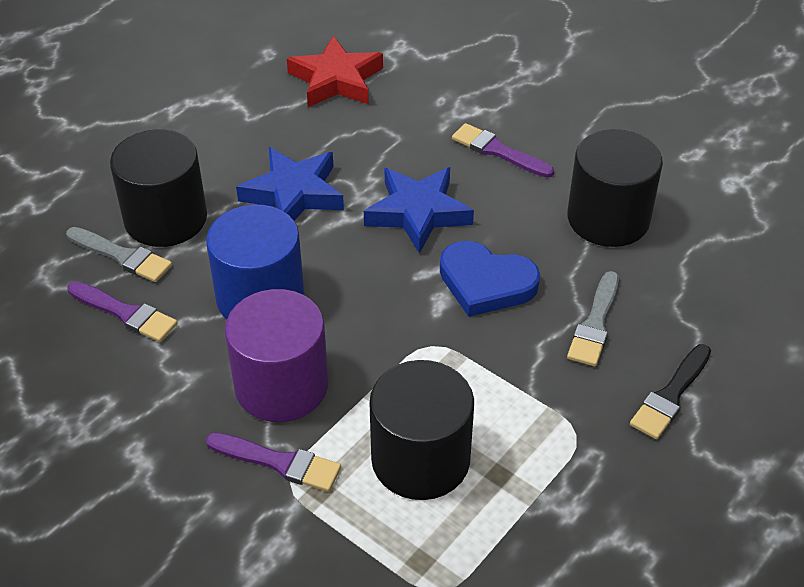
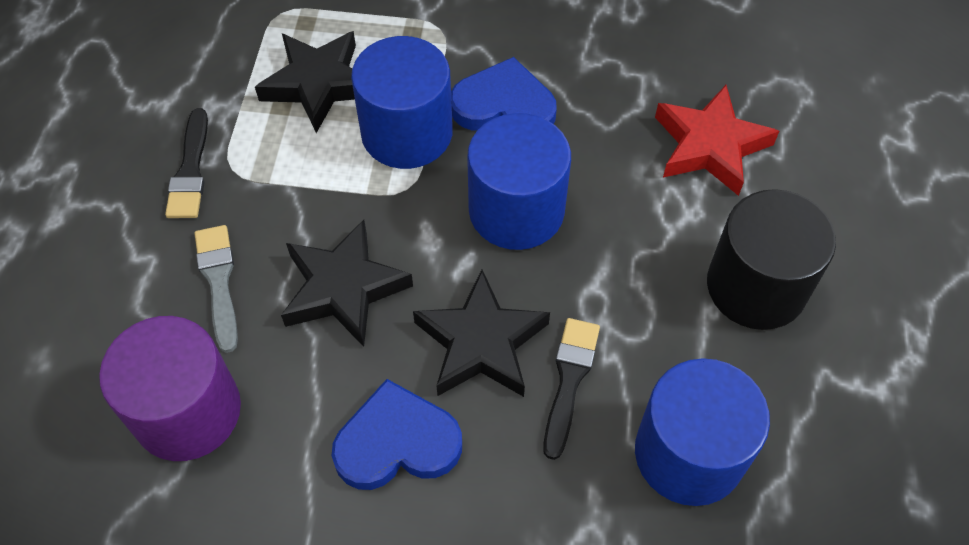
black brush: [630,344,711,439] = 1 -> [165,108,208,218] [543,318,600,460] = 2
black cylinder: [110,129,207,247] [369,360,474,500] [567,129,663,247] = 3 -> [707,189,836,330] = 1
black star: none = 0 -> [255,31,356,133] [281,220,413,347] [413,270,550,397] = 3
blue cylinder: [206,205,304,319] = 1 -> [351,36,453,169] [467,113,571,250] [635,358,770,506] = 3
blue heart: [440,241,540,317] = 1 -> [331,379,462,490] [451,57,557,131] = 2
blue star: [236,147,344,221] [364,167,474,254] = 2 -> none = 0
grey brush: [66,227,172,282] [567,271,619,366] = 2 -> [194,225,238,353] = 1
purple brush: [67,281,177,342] [206,432,341,492] [452,123,554,178] = 3 -> none = 0

